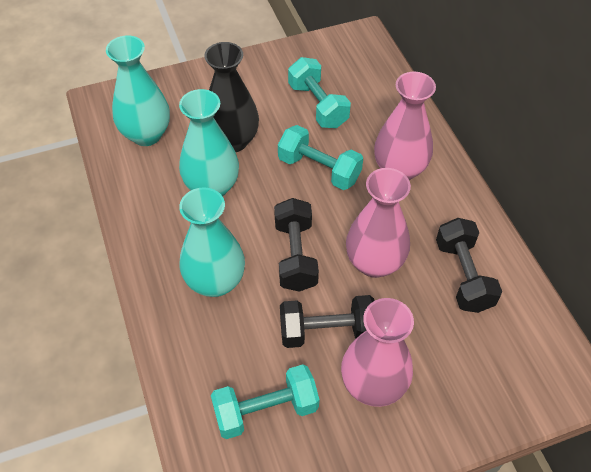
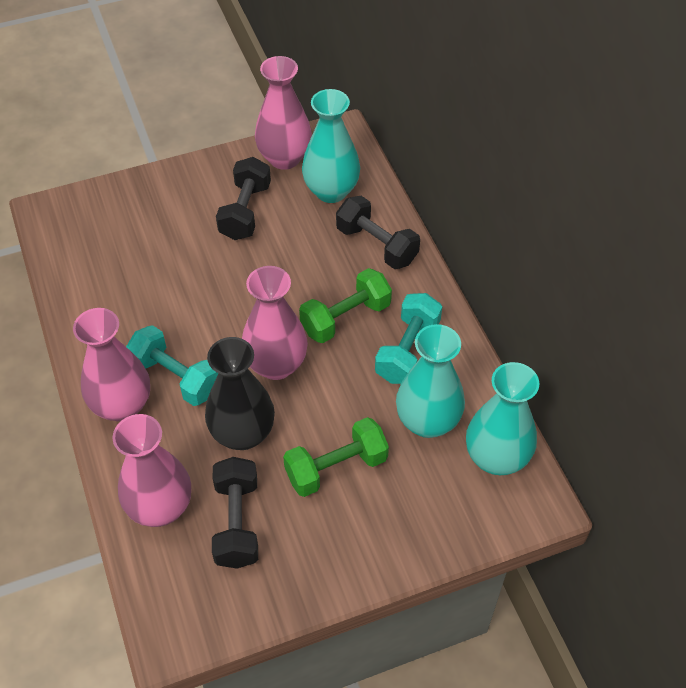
green dumbbell: none = 0 -> [283,417,389,497] [299,268,392,343] = 2
pink vase: [341,298,414,407] [346,168,411,278] [374,72,436,180] = 3 -> [73,308,150,422] [112,414,191,527] [242,266,308,380] [255,56,312,170] = 4
turquoise dumbbell: [211,364,320,439] [278,125,363,190] [288,57,351,128] = 3 -> [126,325,218,406] [375,293,442,384] = 2

